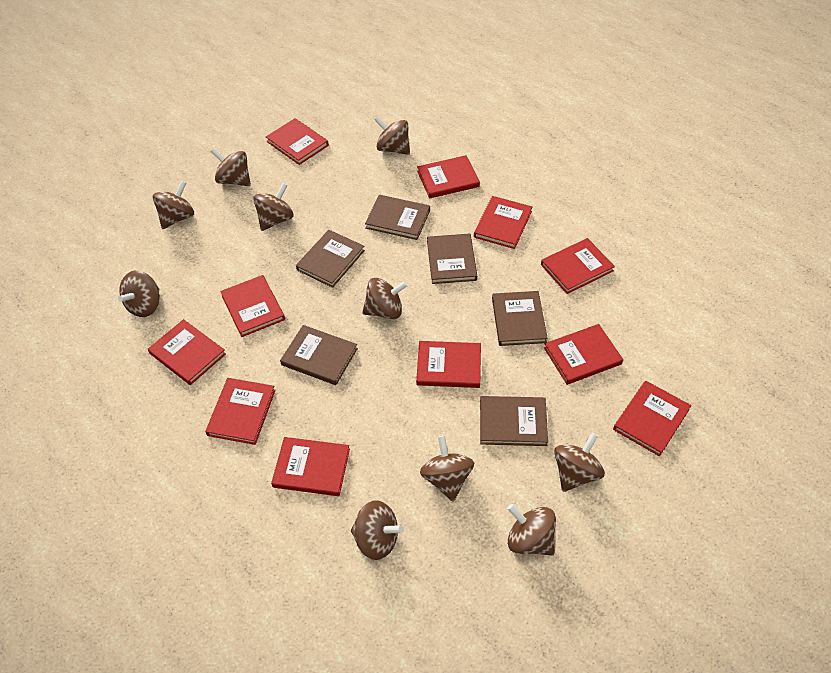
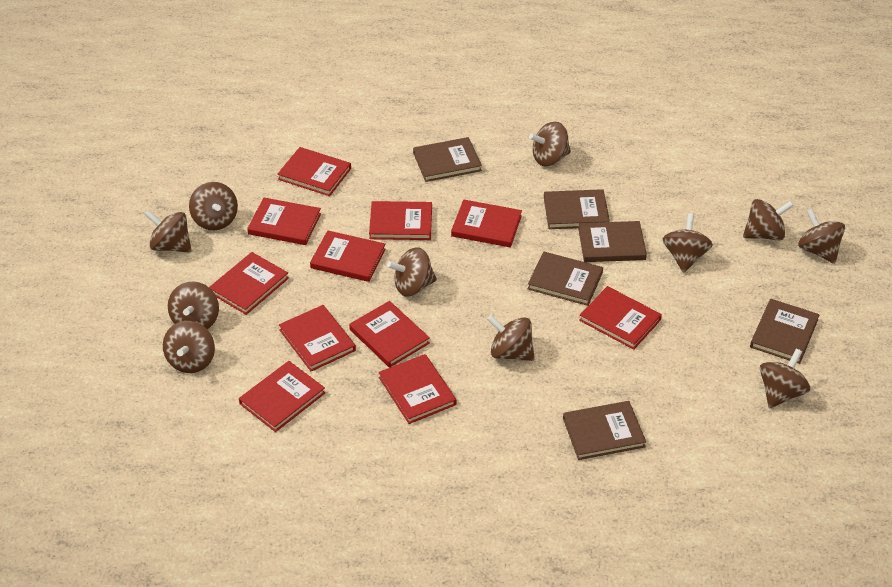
brown spinning top: [118,271,160,317] [153,181,194,229] [211,148,251,186] [253,183,294,231] [351,500,404,560] [362,278,408,319] [374,116,410,155] [420,436,474,501] [507,504,556,556] [554,433,605,492] = 10 -> [144,210,192,253] [163,321,215,373] [168,282,219,329] [189,182,238,230] [387,247,437,296] [487,315,535,361] [529,122,571,166] [663,213,713,273] [743,199,794,240] [760,349,810,408] [798,209,845,264] = 11

